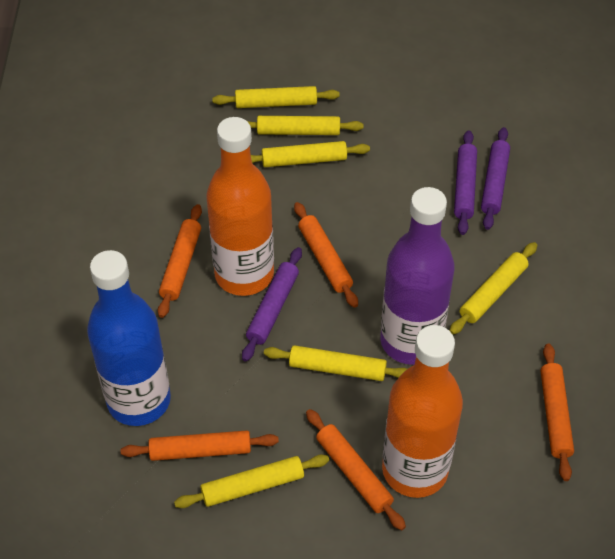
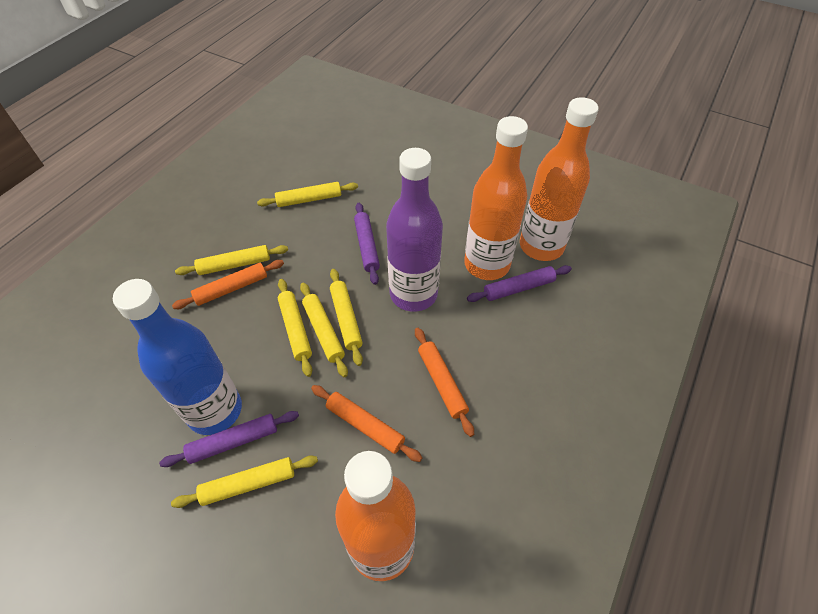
orange bottle: [206,117,274,296] [382,325,463,498] = 2 -> [335,451,416,581] [464,116,528,280] [520,97,598,261] = 3
orange rolling pin: [121,430,279,461] [158,204,202,318] [294,202,358,308] [306,409,406,531] [540,344,574,481] = 5 -> [172,260,284,309] [311,385,422,462] [415,328,474,437] = 3

